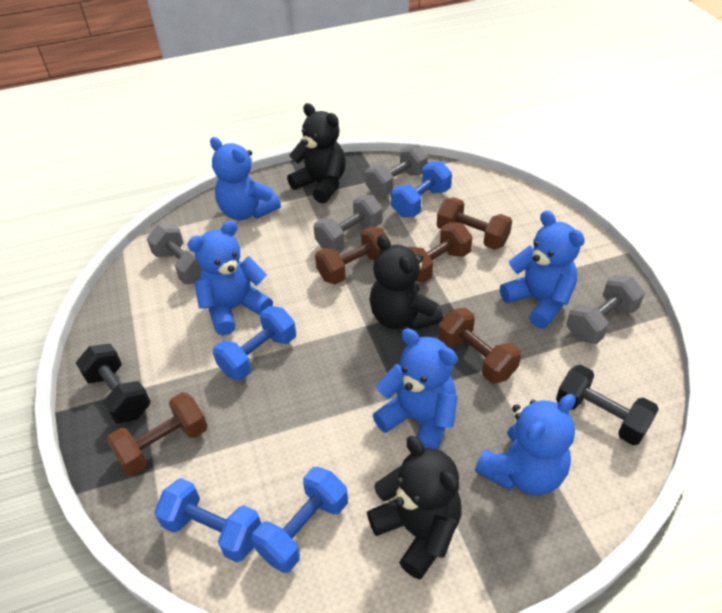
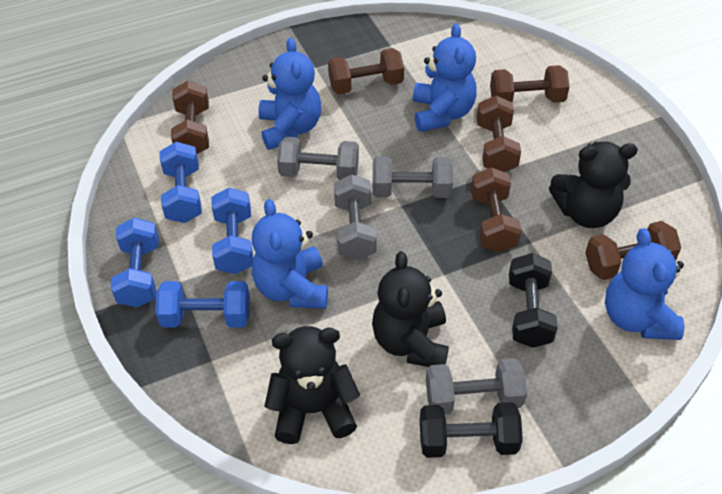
blue teddy bear: [187,221,273,335] [210,137,281,220] [372,328,458,450] [475,394,575,495] [500,210,585,329] = 5 -> [252,199,328,309] [259,38,321,150] [413,23,477,132] [605,228,684,340] = 4
brown dumbbell: [106,392,207,476] [315,227,391,285] [409,222,473,283] [437,197,512,250] [438,308,521,384] = 5 -> [171,81,209,154] [328,48,404,94] [471,167,522,252] [477,96,521,172] [490,65,570,103] [585,221,681,280] = 6

